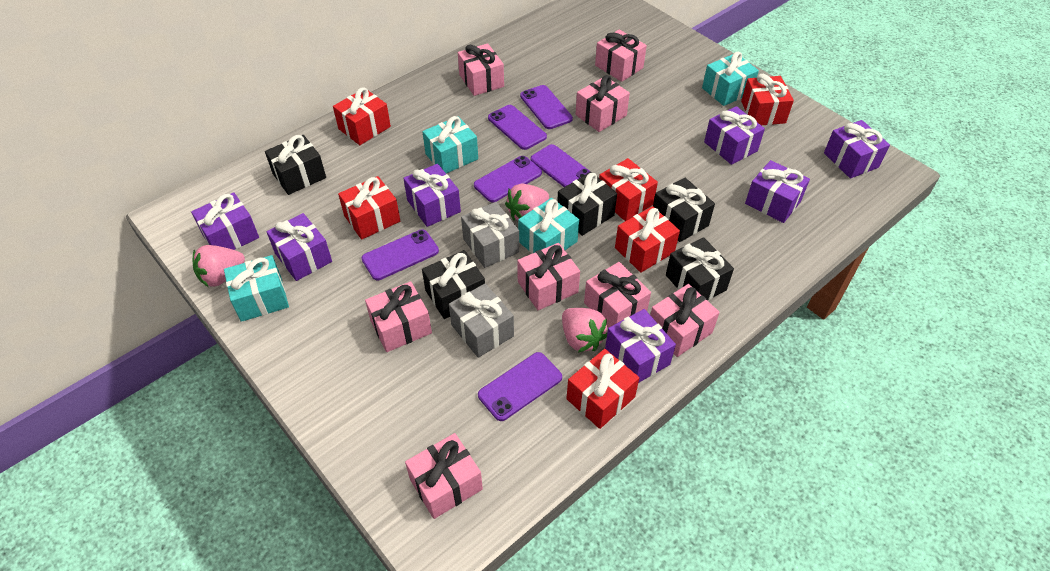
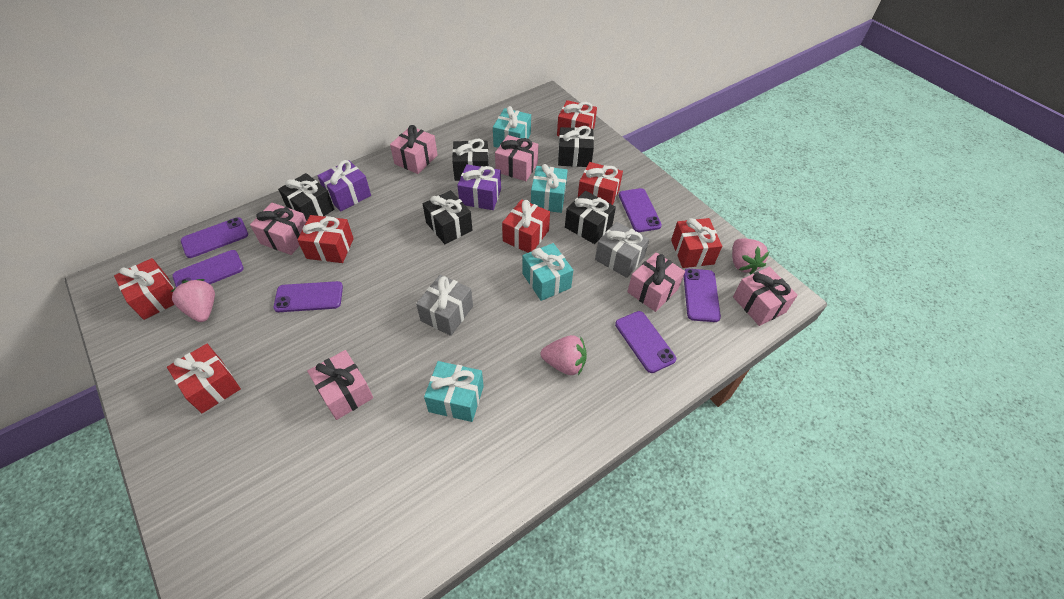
pink gift: [365,281,432,352] [405,433,483,519] [458,43,504,96] [517,243,580,310] [575,75,630,132] [584,262,651,328] [595,29,647,82] [650,284,720,357] = 8 -> [250,203,307,255] [307,350,373,420] [390,125,437,174] [495,135,539,181] [627,252,685,312] [733,266,798,326] = 6
purple gift: [191,192,259,250] [267,213,332,281] [403,164,461,227] [605,309,676,382] [704,106,765,165] [745,160,810,223] [824,120,890,179] = 7 -> [318,160,371,212] [457,164,501,210] = 2
red gift: [333,87,391,145] [338,176,400,240] [566,349,639,429] [599,158,658,221] [615,206,680,273] [741,74,794,125] = 6 -> [114,258,175,320] [167,344,241,413] [297,215,354,263] [502,199,550,253] [557,100,597,136] [578,162,623,205] [671,218,722,268] = 7

